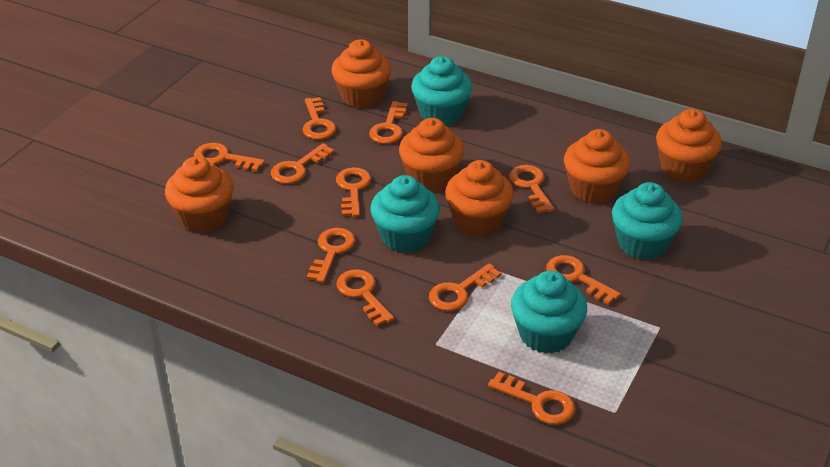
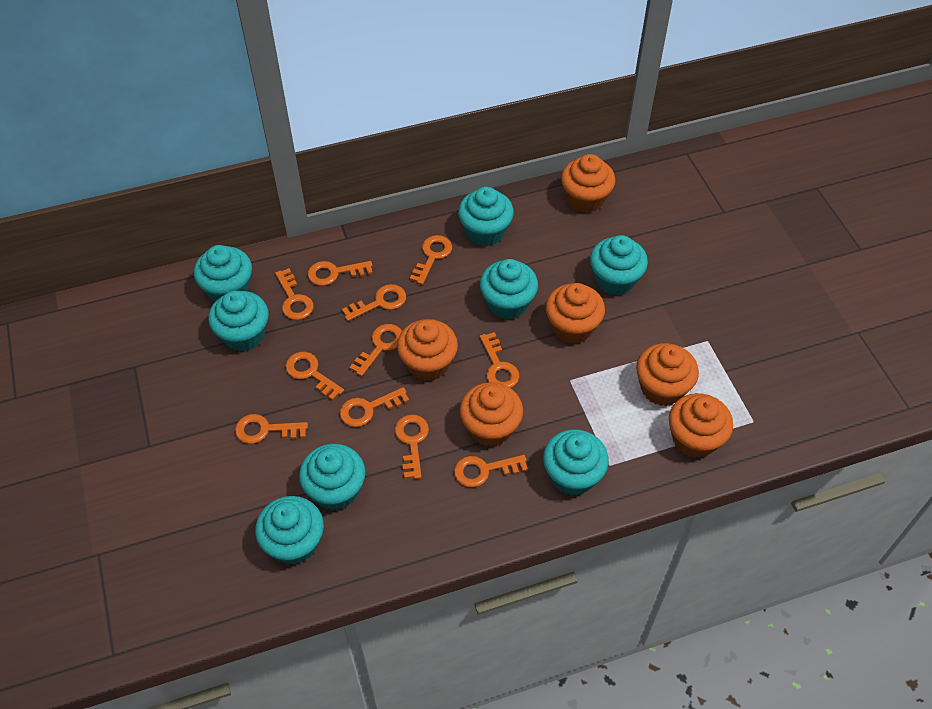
turquoise cupcake: [370,175,440,253] [411,56,472,126] [511,271,587,354] [612,182,683,260] = 4 -> [194,245,252,301] [208,291,269,352] [255,496,324,565] [299,444,365,510] [458,187,514,246] [480,259,538,319] [543,429,609,496] [590,235,648,295] = 8

